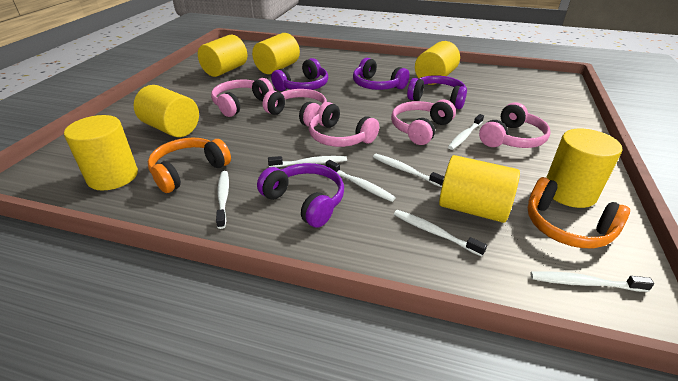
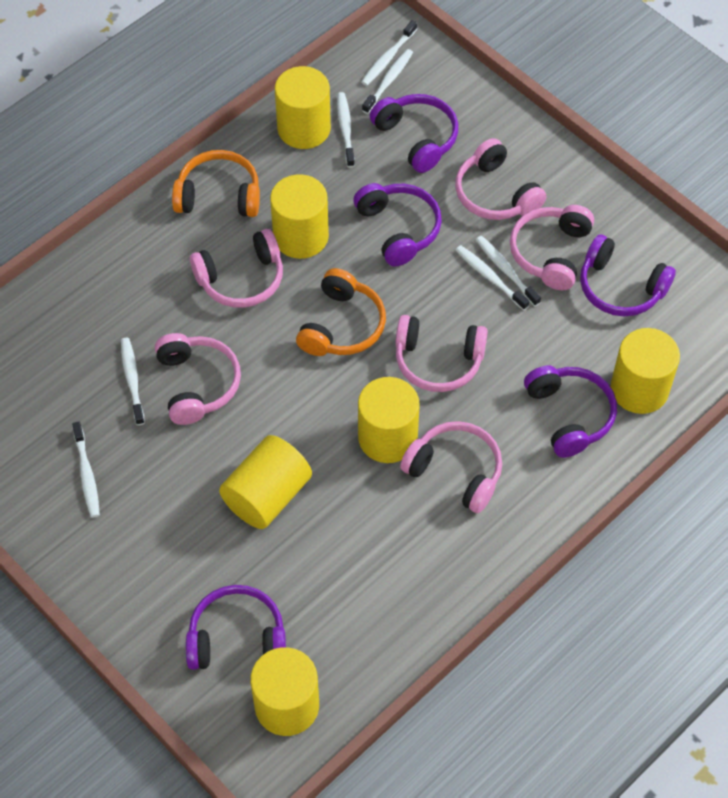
pink headphones: [211,78,273,117] [263,89,327,127] [309,102,379,147] [391,99,456,145] [479,102,551,148] = 5 -> [155,333,241,425] [190,229,283,308] [395,315,488,392] [400,421,502,513] [455,138,546,220] [510,205,594,290] = 6
purple headphones: [257,163,344,228] [271,58,328,91] [353,58,410,90] [407,75,467,109] = 4 -> [186,585,286,670] [353,183,442,267] [370,94,458,173] [524,365,617,458] [580,234,676,316] = 5
yellow cylinder: [64,115,138,191] [134,85,199,137] [198,34,247,77] [252,33,300,74] [415,41,460,85] [439,155,520,223] [546,129,622,208] = 7 -> [219,435,312,529] [250,647,319,736] [270,174,329,259] [275,66,331,149] [358,377,420,463] [611,328,680,414] = 6

